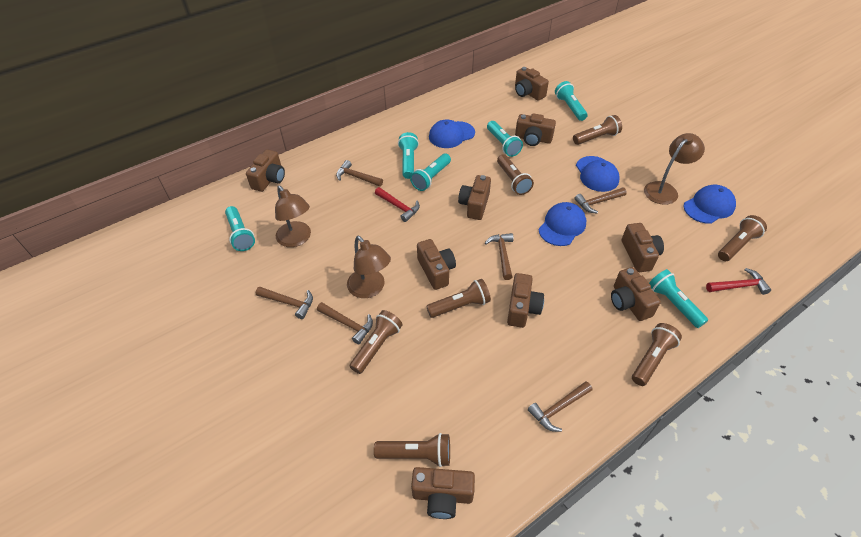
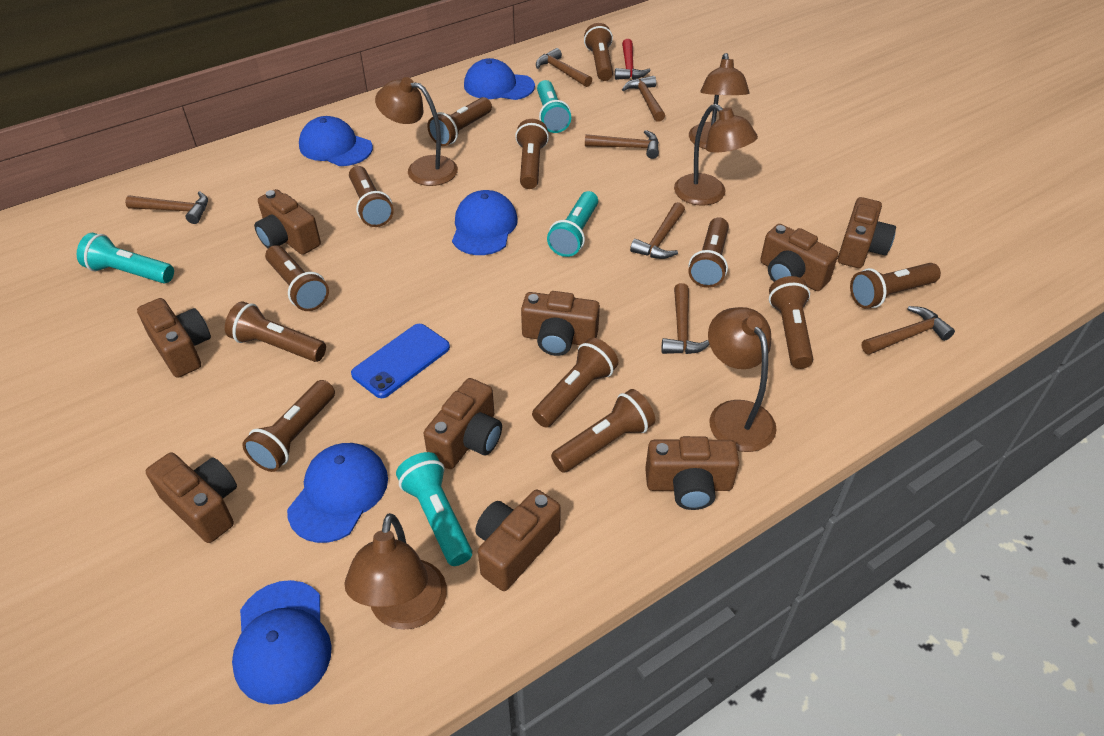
blue cap: [429,119,475,148] [539,202,586,246] [576,156,620,192] [684,185,736,224] = 4 -> [232,580,332,705] [287,443,388,543] [299,116,373,166] [452,190,518,255] [464,58,535,100] = 5
blue phone: none = 0 -> [351,324,450,398] = 1
brown flashlight: [350,310,402,374] [374,433,450,467] [426,279,491,318] [497,154,534,195] [573,115,622,145] [632,323,682,386] [718,215,767,261] = 7 -> [225,301,326,362] [242,380,335,472] [265,245,329,311] [349,166,394,227] [427,97,492,146] [515,119,549,189] [532,338,618,427] [551,389,655,473] [584,23,613,81] [688,217,729,288] [769,276,813,369] [850,263,941,308] = 12
brown hammer: [256,287,313,319] [317,302,373,344] [336,160,383,187] [485,233,514,280] [528,381,592,432] [574,187,627,214] = 6 -> [125,191,208,224] [536,48,592,87] [585,130,659,159] [622,76,665,122] [630,202,685,259] [661,283,710,354] [862,306,955,355] = 7
brown lamp: [275,186,311,247] [347,236,391,298] [644,133,705,205] = 3 -> [344,513,447,630] [375,77,458,186] [674,104,758,206] [689,53,749,149] [708,307,777,452] = 5
red hammer: [375,187,420,222] [706,268,771,295] = 2 -> [615,39,651,80] = 1
turquoise flashlight: [225,206,255,251] [398,132,419,179] [410,154,451,191] [487,121,523,157] [555,81,588,121] [649,269,708,328] = 6 -> [77,233,174,283] [396,452,472,566] [537,80,571,133] [547,191,598,257] = 4

